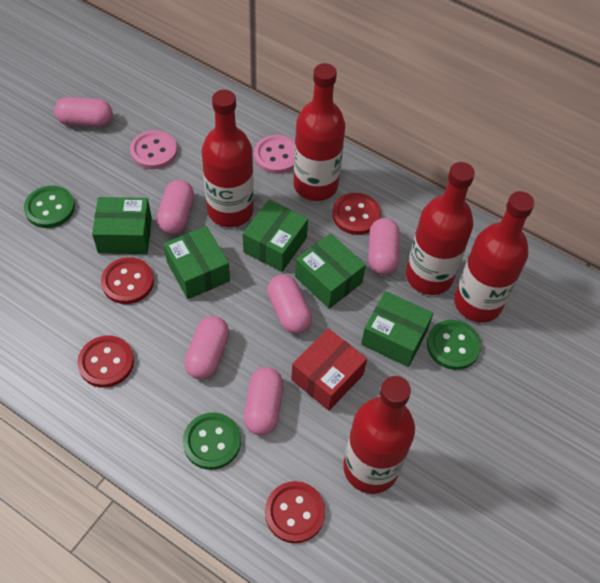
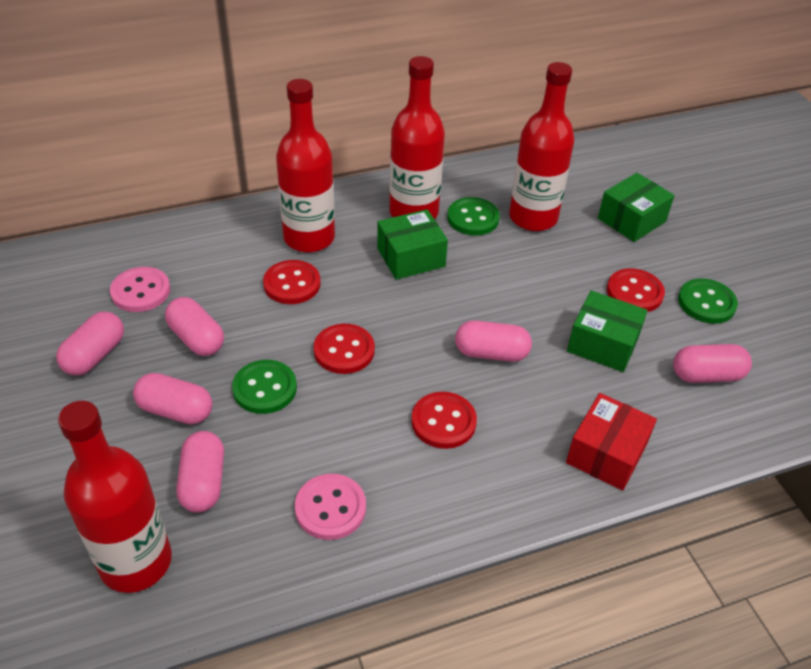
green box: [92,197,152,254] [164,226,230,299] [243,200,308,272] [295,233,366,309] [361,291,433,367] = 5 -> [377,209,448,280] [567,290,648,372] [598,173,675,242] = 3
red bottle: [202,90,254,227] [294,63,345,201] [343,376,415,494] [406,162,475,295] [454,191,535,322] = 5 -> [58,401,172,593] [276,79,335,252] [390,56,445,219] [509,62,575,231] = 4

